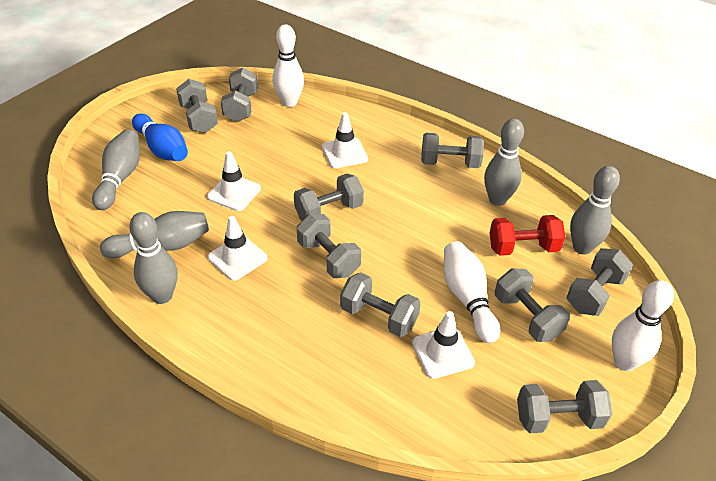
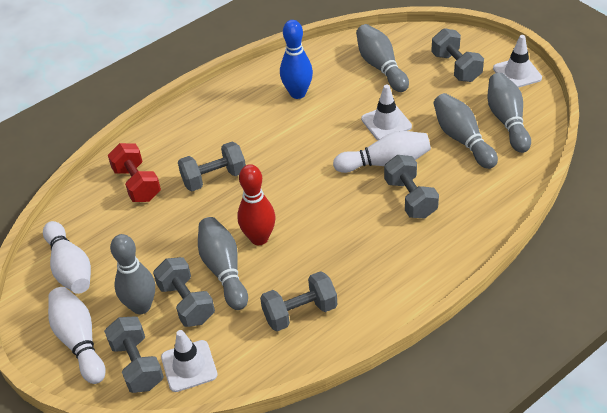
grey dumbbell: [176,79,218,133] [221,68,258,122] [294,174,364,220] [297,214,361,278] [340,272,421,337] [421,133,484,168] [495,268,570,342] [517,380,612,433] [566,248,633,316] = 9 -> [104,316,164,393] [153,257,215,327] [178,142,246,191] [260,271,337,331] [384,155,439,219] [431,28,484,82] = 6
red bowling pin: none = 0 -> [238,164,275,245] = 1
white traffic cone: [207,151,261,211] [208,216,268,281] [322,112,368,168] [412,311,475,379] = 4 -> [161,330,218,392] [361,84,412,140] [493,35,542,88] = 3

